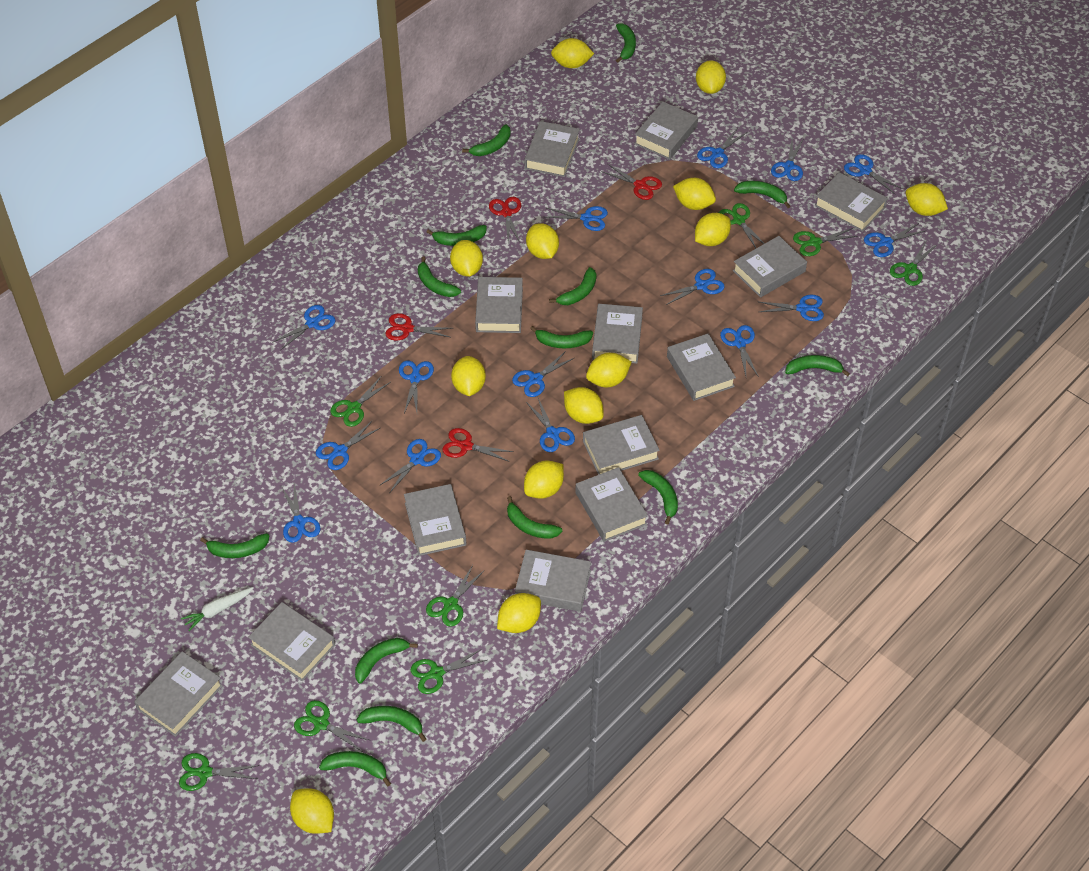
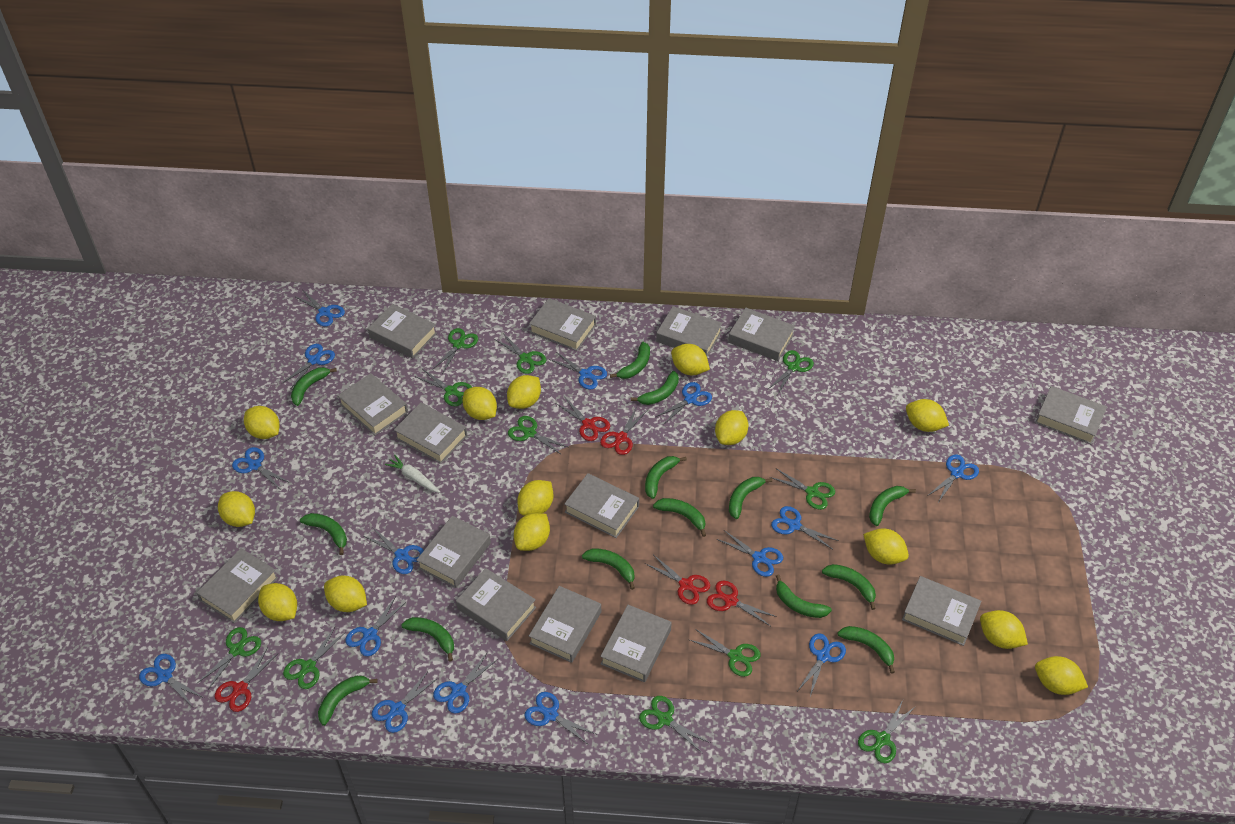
green scissors: [179,753,260,791] [294,700,371,751] [330,377,391,427] [410,649,487,694] [426,565,485,627] [719,203,765,248] [793,228,857,256] [890,240,938,286] = 8 -> [197,627,261,691] [283,627,346,689] [416,369,472,406] [432,328,478,374] [494,333,546,374] [508,416,568,455] [639,696,710,753] [690,629,761,677] [767,350,814,394] [770,468,835,510] [858,698,916,763] = 11
grey book: [134,651,223,737] [248,602,335,681] [404,484,466,556] [475,277,523,333] [515,550,591,612] [525,121,580,177] [575,467,648,542] [583,415,660,475] [592,304,643,364] [634,102,698,160] [667,333,736,401] [733,236,807,297] [814,172,888,232] = 13 -> [197,548,278,623] [338,373,408,436] [368,304,437,359] [394,402,467,464] [416,516,491,588] [456,568,536,641] [529,298,596,351] [529,586,601,663] [564,473,639,538] [600,605,672,682] [656,306,723,357] [728,308,795,361] [902,576,982,646] [1035,386,1107,444] = 14
red scissors: [385,313,452,341] [442,428,514,462] [489,197,521,243] [601,164,662,200] = 4 -> [215,648,277,712] [556,396,610,441] [600,407,648,455] [645,555,710,605] [707,580,777,626] = 5
yellow lemon: [290,788,334,834] [450,240,483,277] [451,356,486,396] [497,593,541,633] [524,461,564,499] [526,223,559,259] [551,38,594,68] [564,387,604,424] [586,353,631,387] [673,178,716,210] [695,213,731,246] [696,60,726,94] [906,183,948,216] = 13 -> [218,491,255,527] [244,406,280,439] [258,583,297,621] [324,576,367,612] [463,387,497,420] [507,375,541,409] [514,513,550,551] [517,480,553,516] [671,344,710,375] [715,410,748,445] [863,528,909,565] [906,399,949,432] [980,610,1028,649] [1035,656,1088,695] = 14

